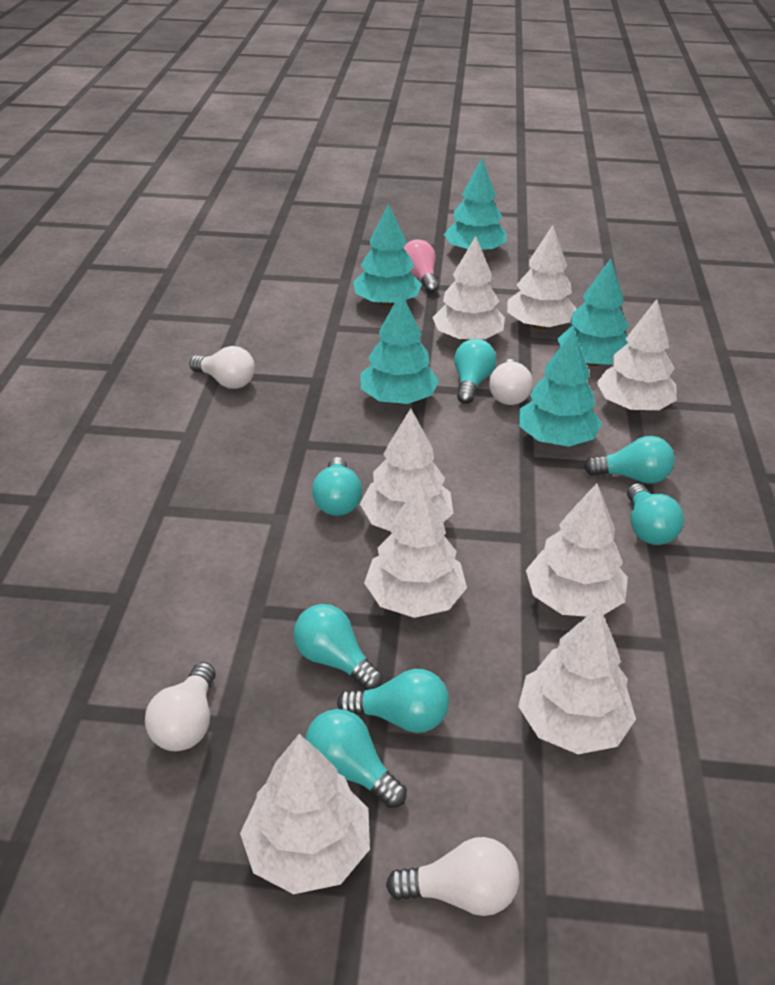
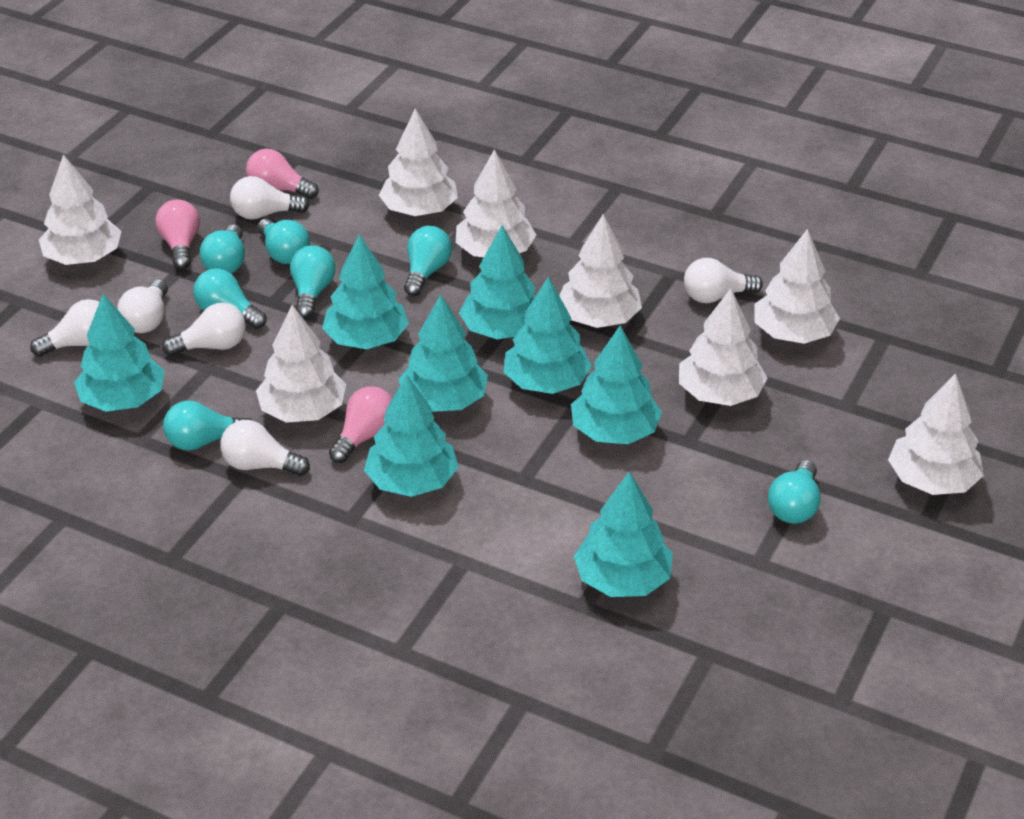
pink light bulb: [404,239,439,293] = 1 -> [156,200,200,269] [246,149,319,199] [329,386,392,463] = 3
turquoise tree: [353,203,422,307] [360,292,439,404] [444,159,507,250] [519,330,602,447] [557,258,629,366] = 5 -> [74,294,165,412] [322,234,409,349] [364,374,459,497] [398,294,488,412] [459,226,536,339] [504,277,592,394] [571,325,662,444] [574,471,673,597] = 8
white light bulb: [145,662,216,751] [189,346,255,389] [386,837,519,916] [489,359,533,405] = 4 -> [30,299,99,357] [117,279,168,333] [162,303,246,356] [220,420,310,476] [230,176,310,220] [684,258,763,303] = 6

